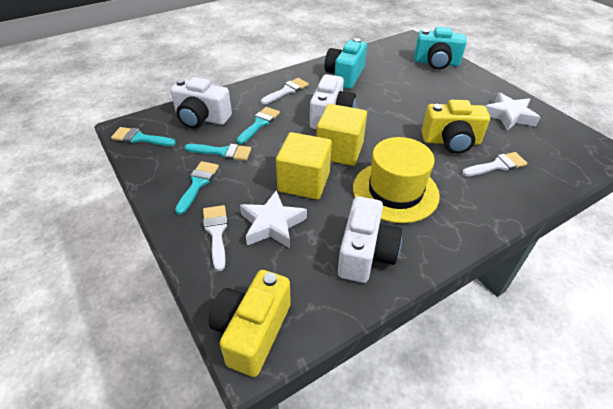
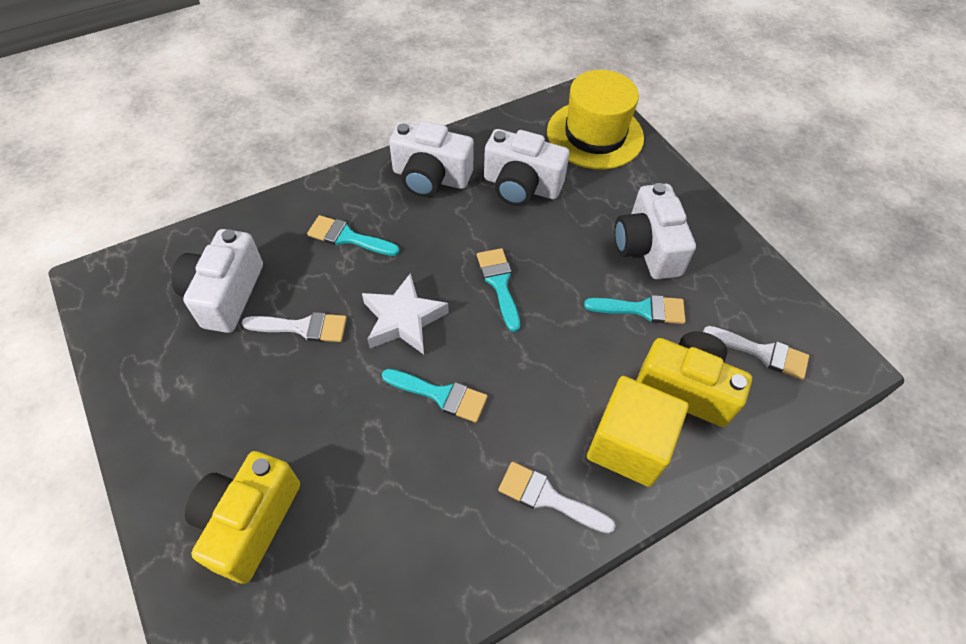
turquoise camera: [325,38,367,89] [414,27,467,70] = 2 -> none = 0
white camera: [170,77,232,128] [310,74,356,129] [338,196,402,283] = 3 -> [171,229,263,333] [389,121,474,197] [484,129,569,206] [614,183,696,279] = 4
white star: [240,190,307,248] [485,92,540,131] = 2 -> [362,273,449,354] = 1
yellow cube: [276,132,332,200] [316,104,367,166] = 2 -> [587,376,689,487] = 1

